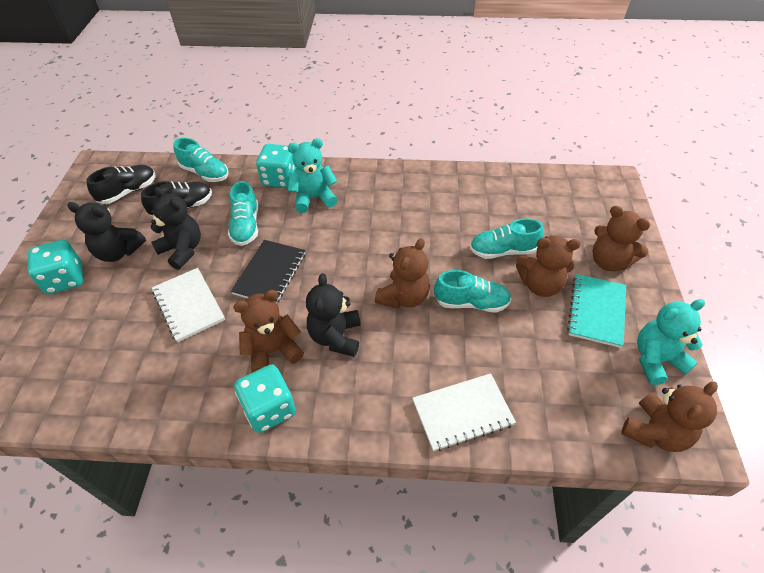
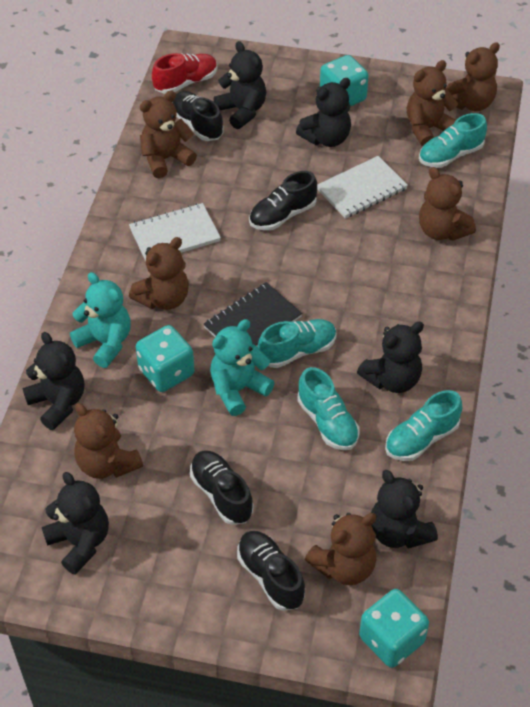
black shoe: [86,165,156,204] [141,181,212,217] = 2 -> [172,91,224,141] [190,450,254,525] [237,531,305,611] [249,171,317,231] = 4
black teddy bear: [67,202,146,262] [151,187,201,270] [306,273,361,357] = 3 -> [23,332,84,430] [42,472,109,575] [214,41,266,129] [296,78,351,147] [357,322,424,393] [371,470,438,549] = 6
brown teddy bear: [233,290,304,373] [375,238,430,309] [516,236,581,297] [593,206,650,271] [621,381,718,452] = 5 -> [74,403,143,479] [129,237,189,310] [140,90,197,178] [305,513,377,585] [407,60,458,147] [419,167,476,241] [446,42,500,111] = 7
red shoe: none = 0 -> [152,53,217,94] = 1
turquoise notebook: [567,274,626,348] = 1 -> none = 0

